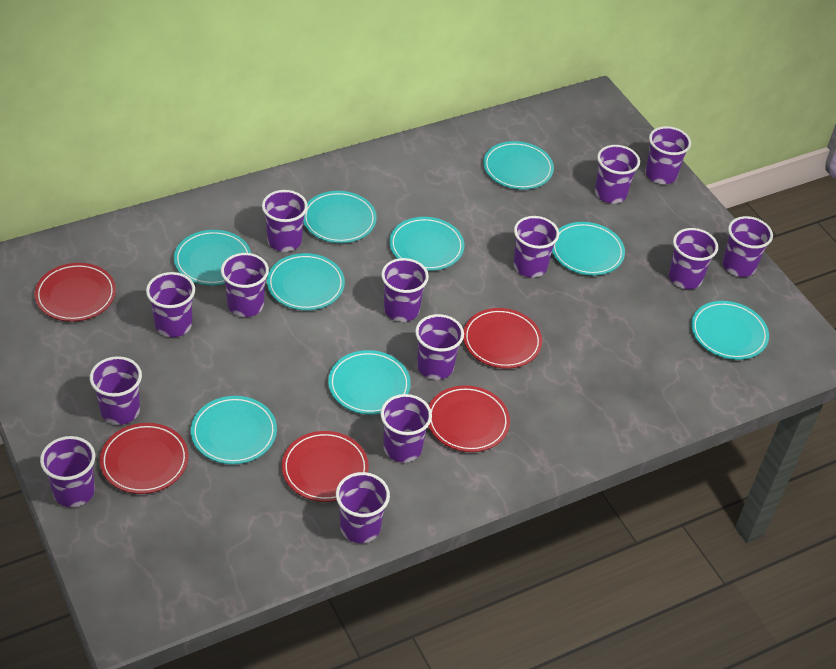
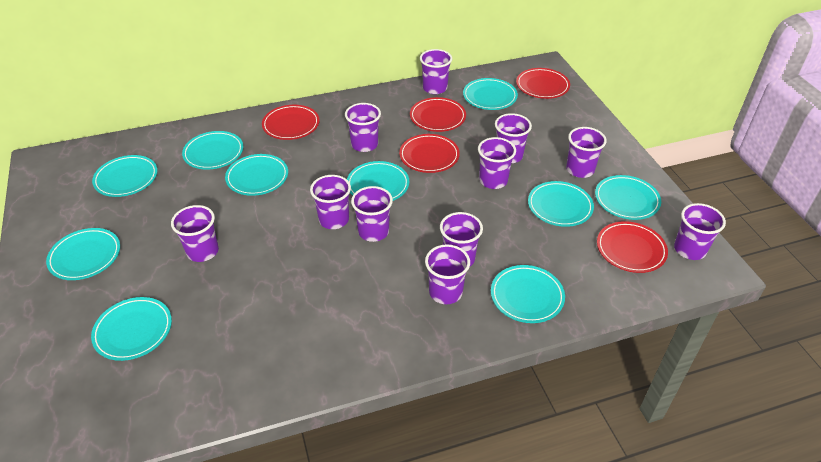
purple cup: [40,436,95,507] [90,356,142,425] [146,272,195,337] [221,253,269,317] [262,190,308,252] [336,472,390,543] [380,394,432,462] [381,258,429,322] [415,314,464,380] [513,216,559,277] [595,145,640,203] [645,126,691,184] [669,228,718,289] [723,216,773,277] = 14 -> [171,205,219,262] [310,175,351,229] [345,103,381,152] [351,186,393,242] [420,49,452,94] [425,244,470,304] [440,212,483,266] [478,137,516,189] [495,113,532,163] [566,127,607,178] [674,203,726,260] = 11
turquoise plate: [174,230,251,286] [191,396,277,464] [267,253,345,310] [303,191,377,243] [328,350,411,415] [389,217,464,271] [483,141,554,190] [552,222,625,275] [691,301,769,360] = 9 -> [46,228,120,280] [91,297,172,361] [92,155,158,197] [182,131,244,170] [225,154,288,196] [347,161,409,201] [463,78,518,110] [491,265,565,323] [528,181,594,227] [595,175,661,220] = 10

